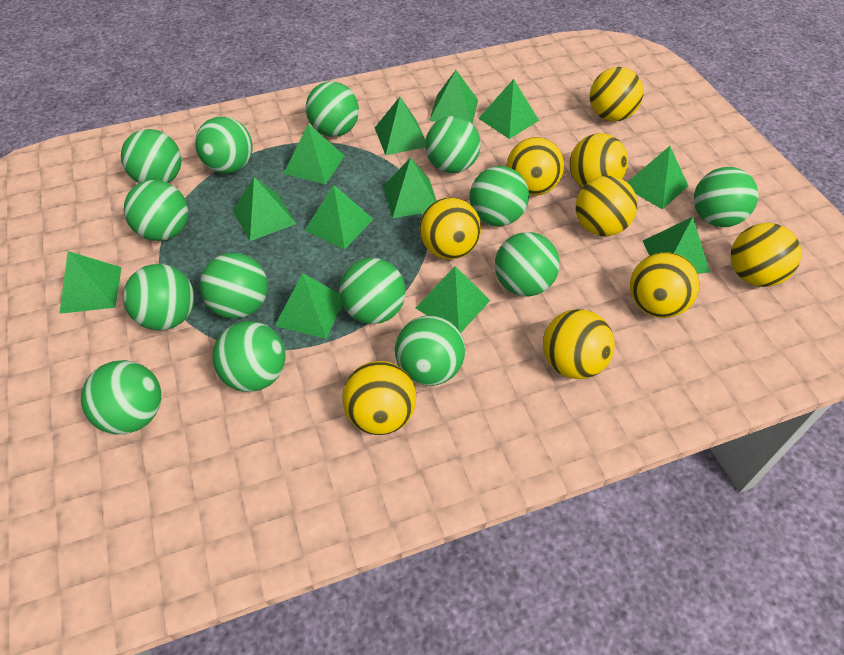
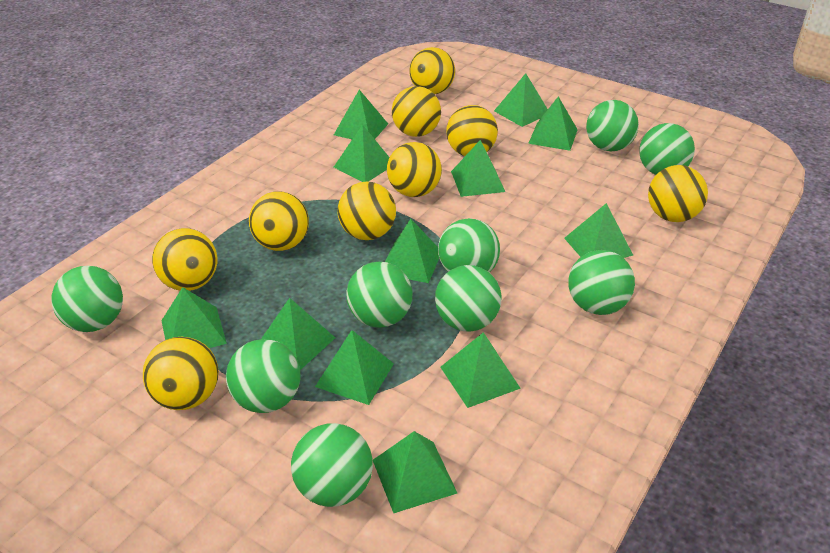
green ball: [81,360,161,434] [121,129,182,183] [123,264,194,331] [124,180,188,241] [195,116,253,174] [200,253,268,319] [212,321,286,392] [306,81,359,137] [339,258,406,324] [395,315,465,386] [425,116,481,173] [469,166,529,226] [495,232,560,296] [694,167,758,227] = 14 -> [52,266,123,332] [226,339,301,413] [291,423,373,507] [346,262,412,328] [435,265,502,332] [438,218,500,273] [569,250,635,315] [586,100,639,151] [639,123,695,175] = 9

